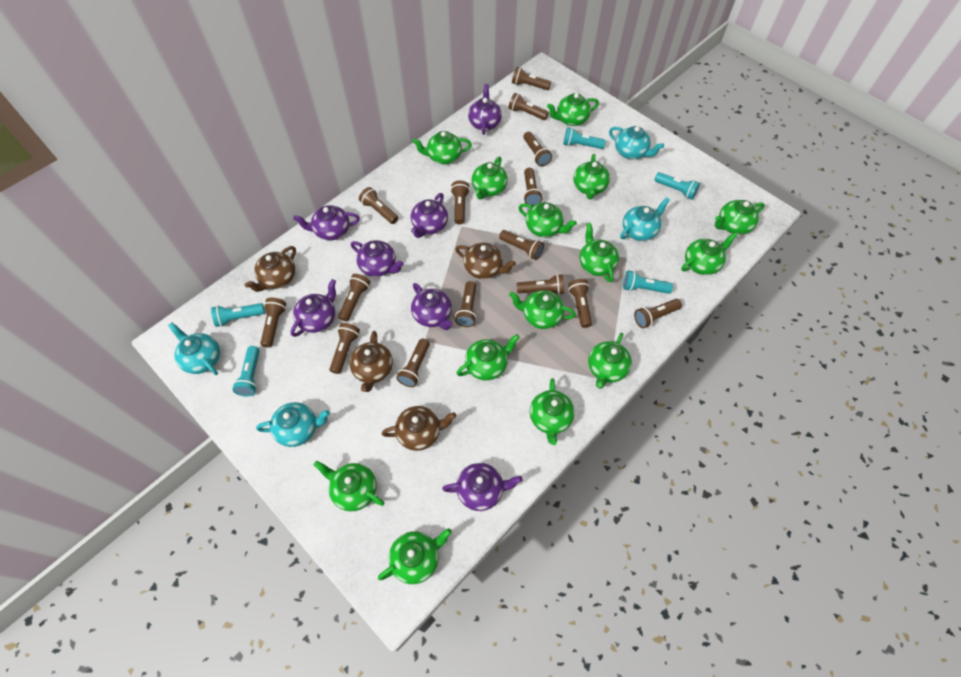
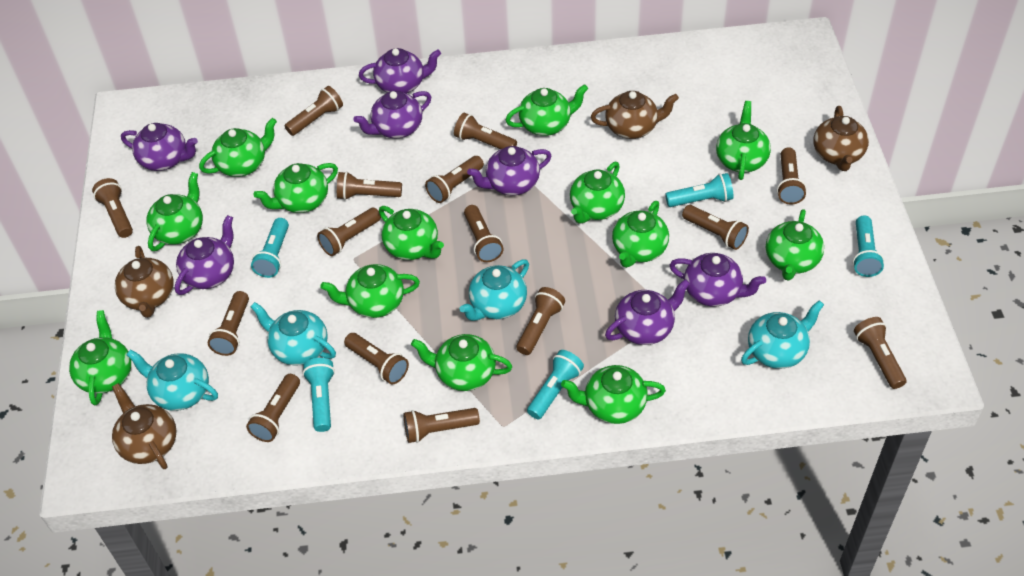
green teapot: [314,461,384,511] [378,528,452,584] [412,131,472,164] [456,334,520,381] [472,156,508,200] [509,290,576,329] [518,202,577,237] [530,378,575,445] [547,93,599,126] [573,154,610,199] [579,223,619,282] [588,333,632,389] [681,232,738,275] [715,200,765,235] = 14 -> [69,310,131,405] [146,172,203,251] [199,118,277,177] [254,163,338,213] [320,264,420,318] [379,206,444,260] [411,334,512,391] [506,84,588,136] [561,365,666,424] [570,162,625,224] [612,201,669,268] [716,101,771,180] [766,209,824,281] = 13

